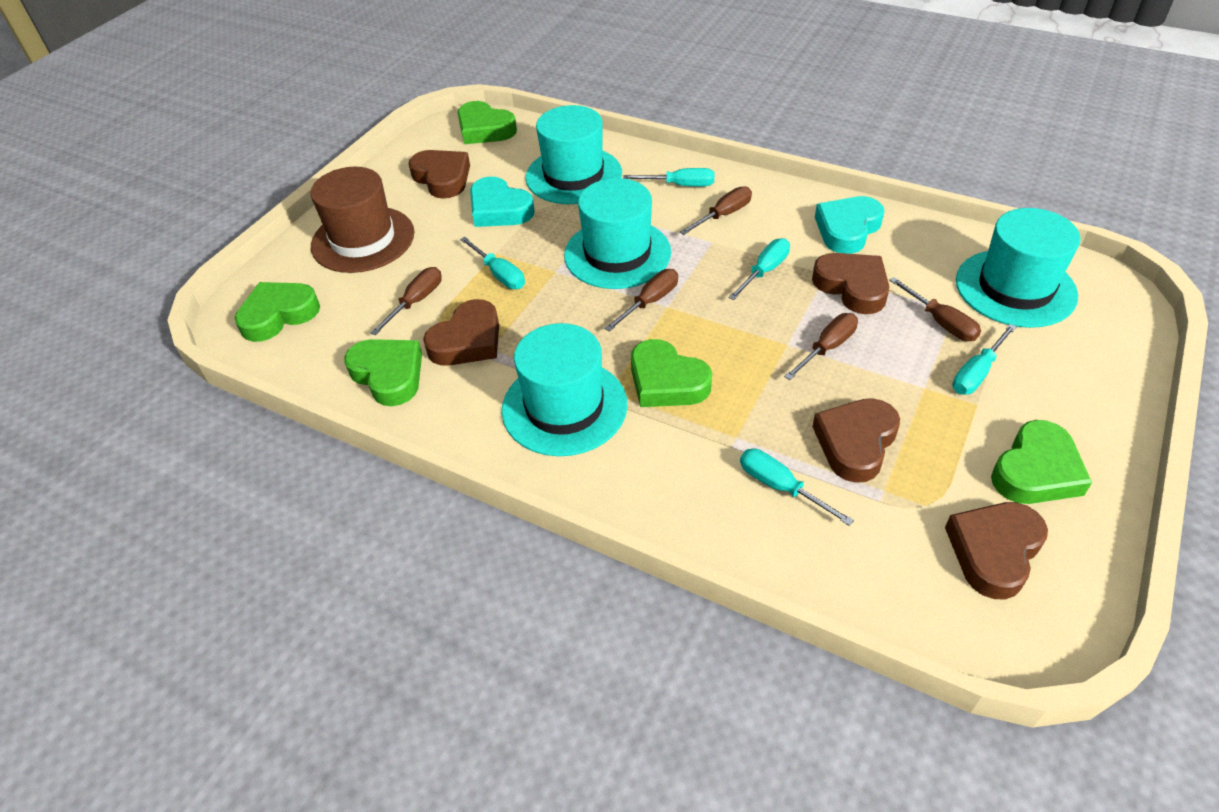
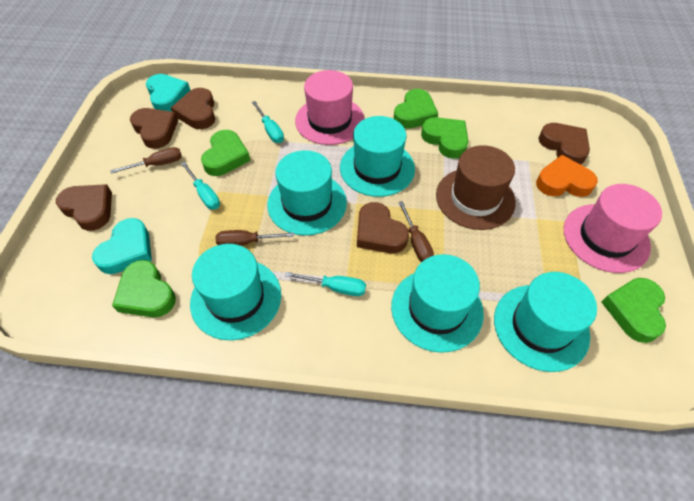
brown screwdriver: [370,267,442,335] [604,269,678,332] [680,186,752,235] [784,313,858,380] [889,277,981,341] = 5 -> [110,147,182,174] [215,230,294,246] [398,201,434,262] = 3
orange heart: none = 0 -> [536,155,598,197] = 1
pink hat: none = 0 -> [295,70,365,145] [564,184,662,273] = 2
turquoise hat: [502,323,628,456] [526,105,622,204] [564,178,671,289] [956,208,1081,328] = 4 -> [190,244,281,340] [267,150,347,236] [340,116,415,197] [391,254,484,353] [494,272,597,372] = 5
turquoise screwdriver: [460,237,525,289] [623,168,715,187] [728,238,790,300] [740,449,854,526] [952,324,1016,395] = 5 -> [181,162,220,210] [252,101,284,143] [285,272,366,296] = 3

